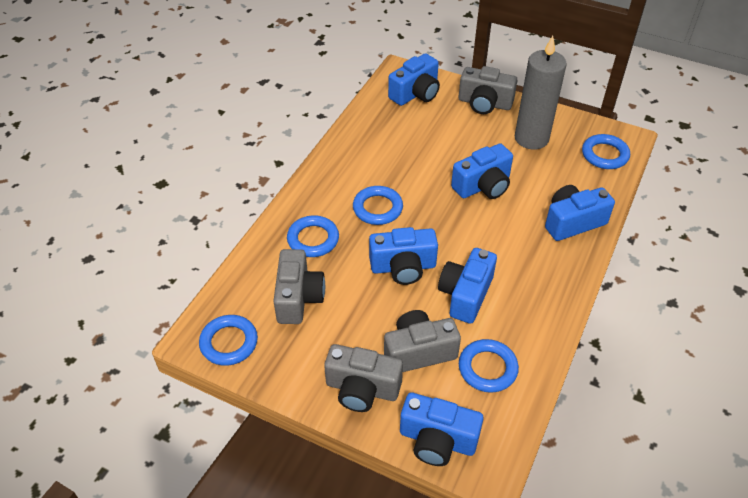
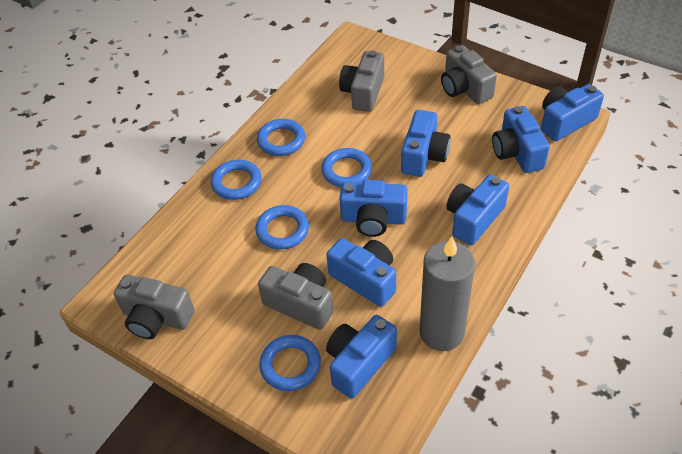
blue camera: [369,227,438,285] [388,53,440,106] [400,393,483,466] [438,248,497,324] [451,143,513,199] [545,185,615,241] = 6 -> [326,238,396,307] [326,315,397,399] [339,180,408,237] [401,110,451,177] [446,174,509,246] [492,106,550,173] [541,84,604,141] = 7

